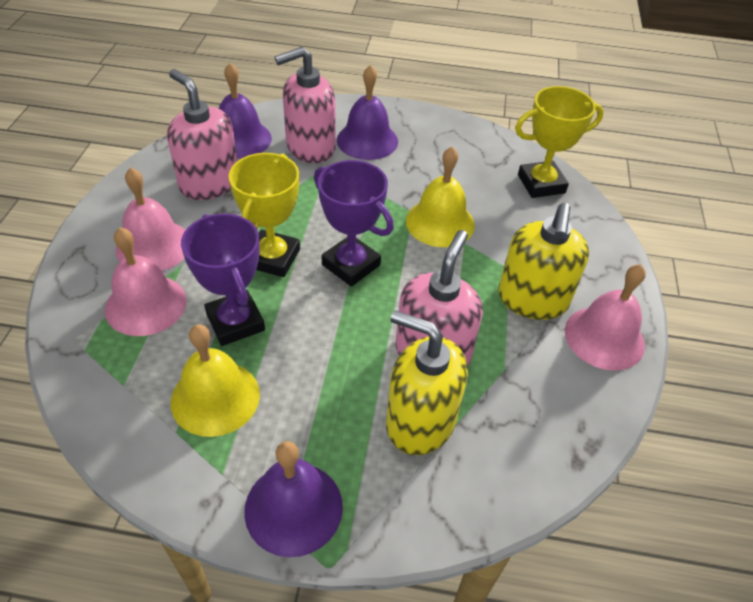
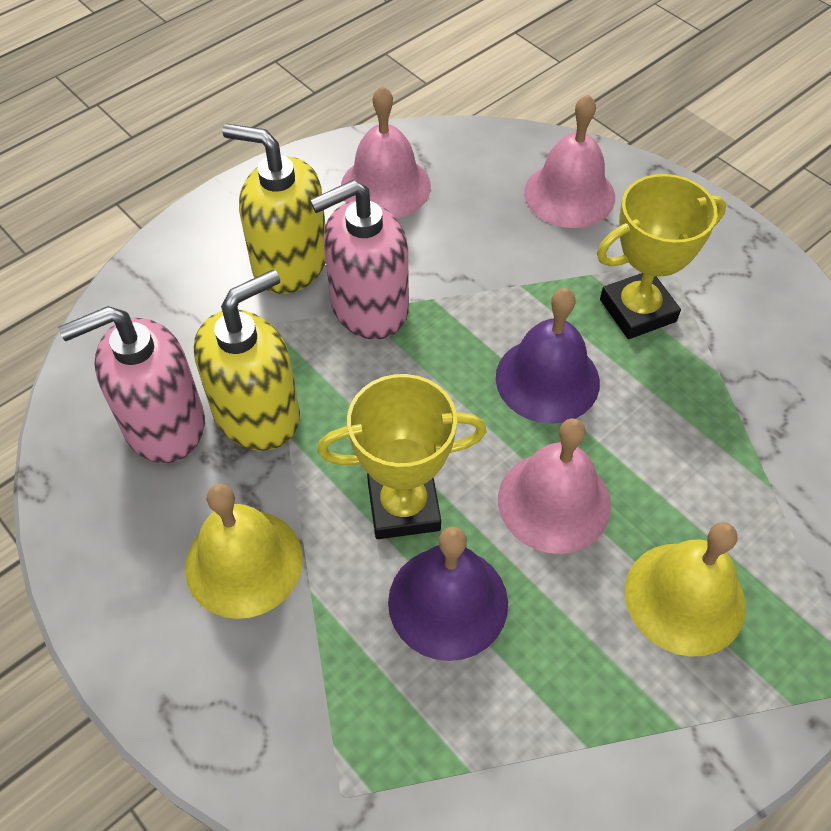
pink soap dispenser: [167,69,237,200] [275,47,336,163] [395,230,483,367] = 3 -> [58,306,205,463] [310,180,409,340] = 2
purple bell: [219,63,272,159] [244,441,343,557] [337,65,398,160] = 3 -> [388,527,508,661] [496,288,600,424] = 2
purple trophy: [181,213,265,346] [314,160,394,287] = 2 -> none = 0

